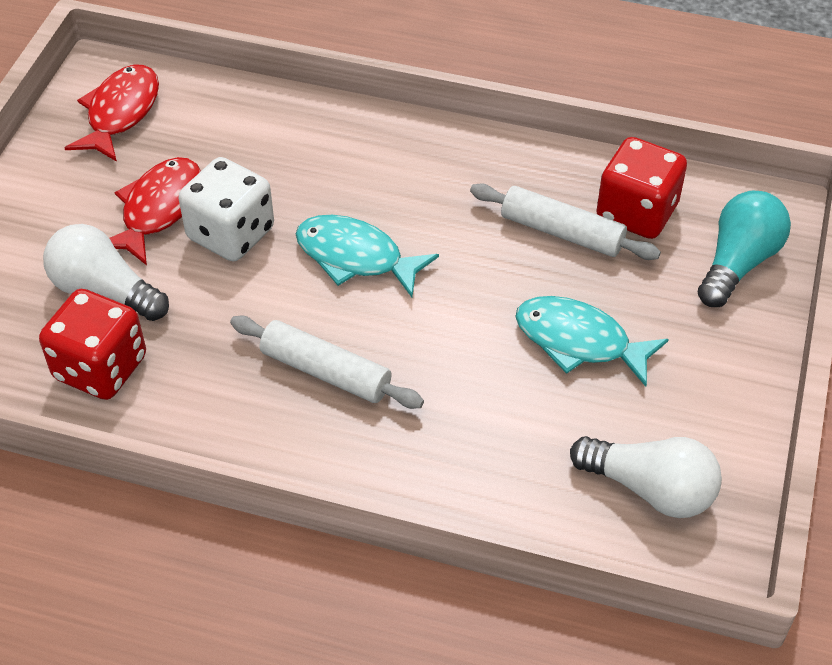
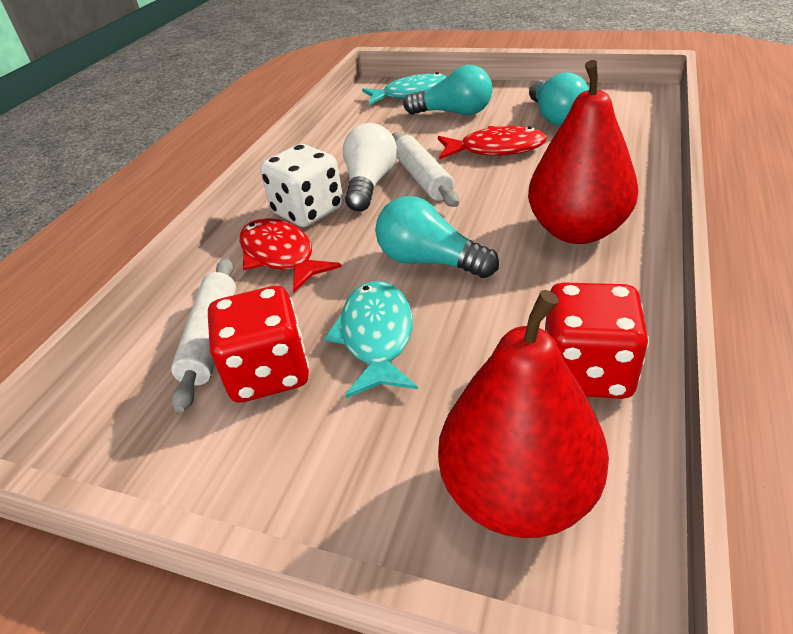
red pear: none = 0 -> [438,290,609,538] [528,60,638,244] = 2
turquoise light bulb: [698,191,791,307] = 1 -> [375,196,499,278] [403,65,493,115] [529,72,590,126] = 3
white light bulb: [43,224,169,321] [570,436,722,518] = 2 -> [343,123,397,212] = 1

